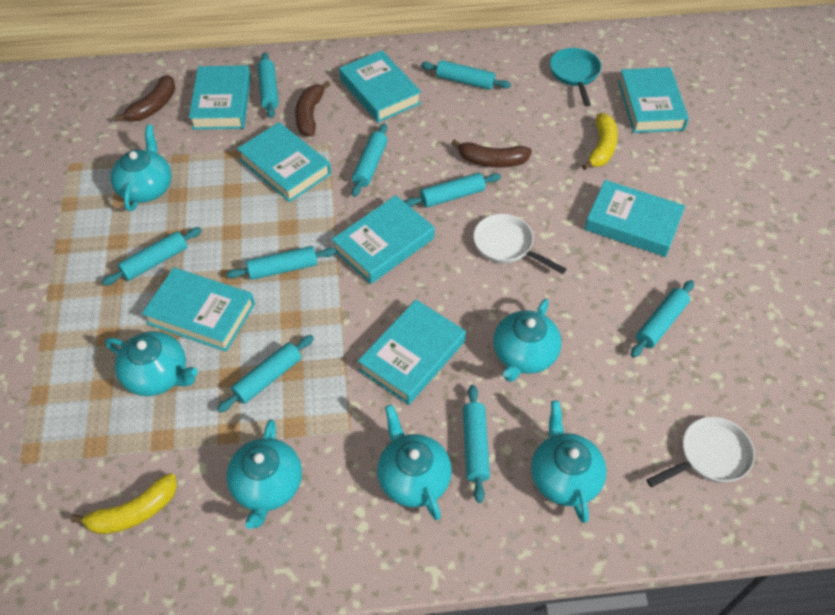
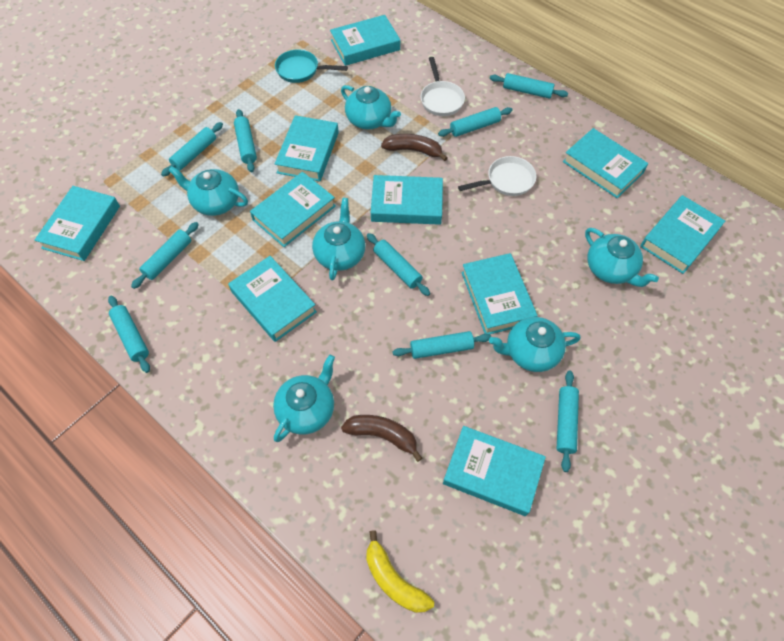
brown banana: [114,75,176,121] [295,81,331,136] [451,139,532,168] = 3 -> [341,415,422,462] [381,134,448,161] = 2
turquoise book: [142,267,255,352] [189,65,251,130] [237,122,331,202] [332,195,434,284] [339,50,421,123] [358,300,466,405] [585,180,685,257] [618,67,689,133] = 8 -> [35,186,120,261] [228,256,317,342] [250,172,336,247] [275,115,339,181] [330,15,400,66] [371,175,443,225] [443,426,546,516] [461,253,538,335] [563,128,648,198] [640,195,725,274] = 10
yellow banana: [70,473,177,534] [582,113,618,170] = 2 -> [366,530,434,613] = 1

